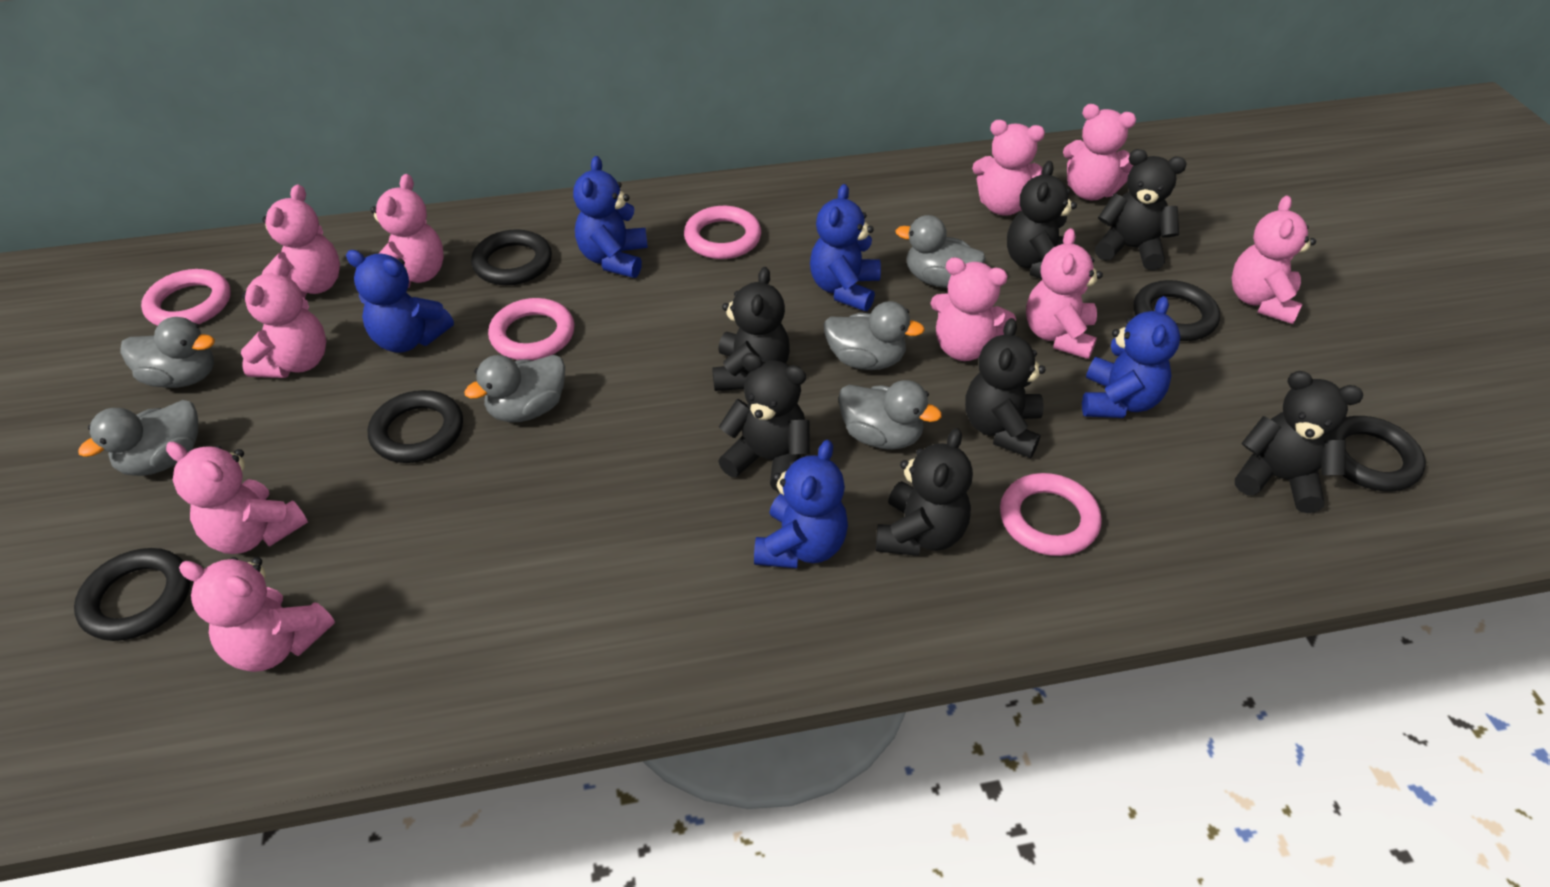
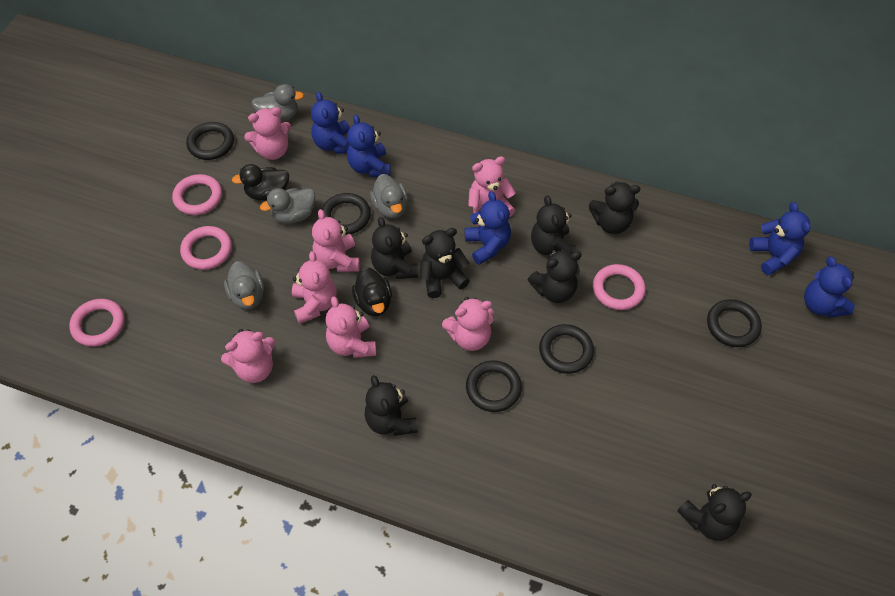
black duck: none = 0 -> [232,164,289,201] [352,267,392,316] = 2
grey duck: [78,400,198,476] [120,317,215,388] [464,355,565,422] [824,301,925,370] [838,380,942,450] [895,215,986,288] = 6 -> [224,261,264,310] [251,84,304,122] [260,188,315,224] [370,174,408,219] = 4
pink teddy bear: [166,442,308,554] [179,557,335,672] [241,259,326,378] [262,184,340,298] [370,174,444,288] [930,257,1016,361] [972,120,1045,216] [1026,228,1103,359] [1063,104,1136,200] [1231,195,1316,324] = 10 -> [221,329,275,383] [244,107,291,160] [292,251,336,324] [312,209,360,272] [326,296,376,358] [442,297,494,351] [468,156,516,226] = 7

